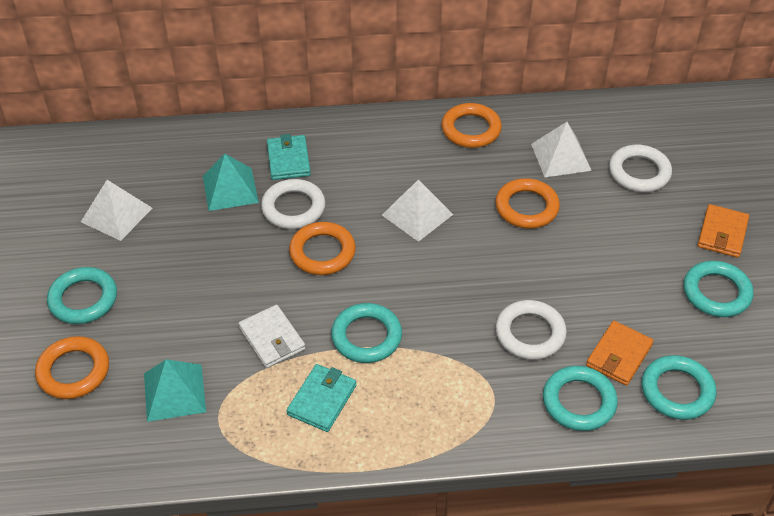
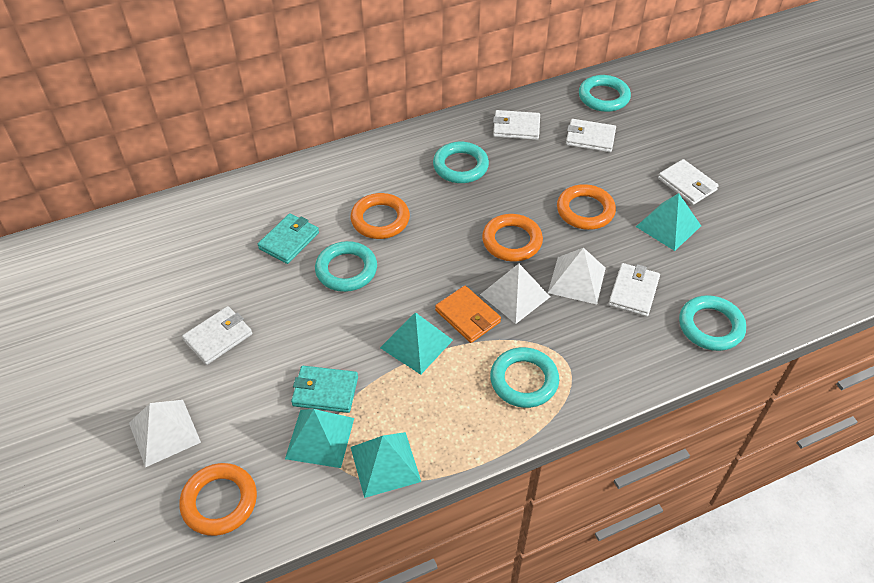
orange wallet: [586,321,654,386] [698,204,749,258] = 2 -> [435,286,501,343] = 1
turquoise pyramid: [144,359,206,422] [203,154,259,211] = 2 -> [285,409,354,468] [351,432,421,498] [380,312,453,375] [636,193,701,251] = 4
white ring: [261,179,326,229] [495,300,567,360] [609,145,672,192] = 3 -> none = 0
white wallet: [238,305,305,368] = 1 -> [182,306,252,365] [493,110,540,140] [566,119,616,152] [608,263,660,317] [658,159,719,205] = 5

